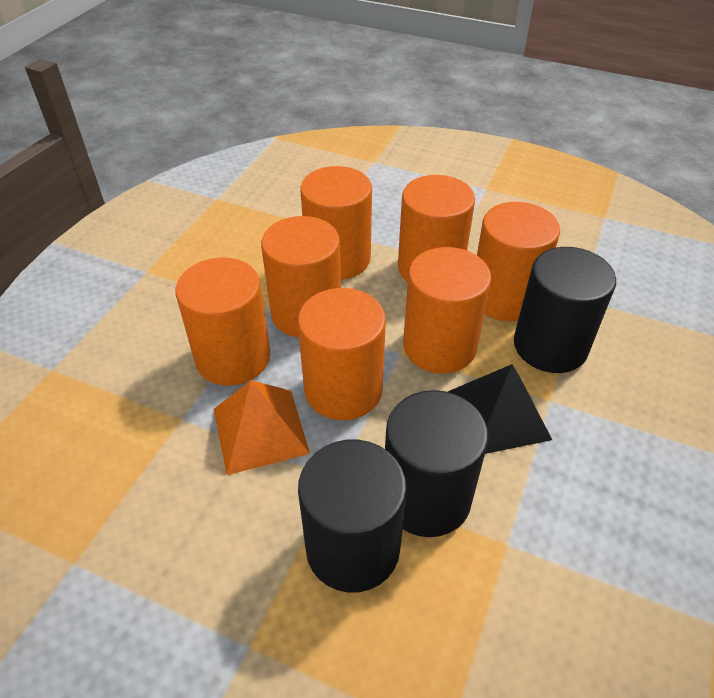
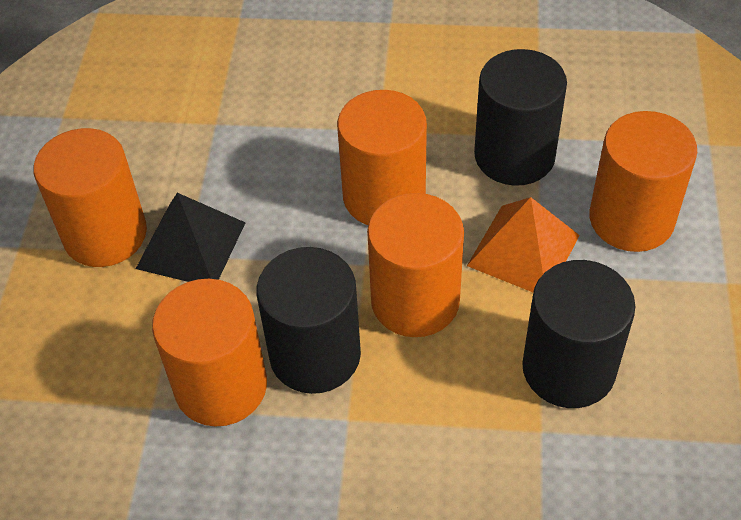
orange cylinder: [175,257,270,386] [261,216,341,337] [298,288,386,420] [300,166,372,280] [398,175,475,282] [403,247,491,374] [477,202,560,321] = 7 -> [33,128,147,267] [152,279,267,426] [337,90,427,225] [367,193,464,337] [590,111,697,252] = 5

